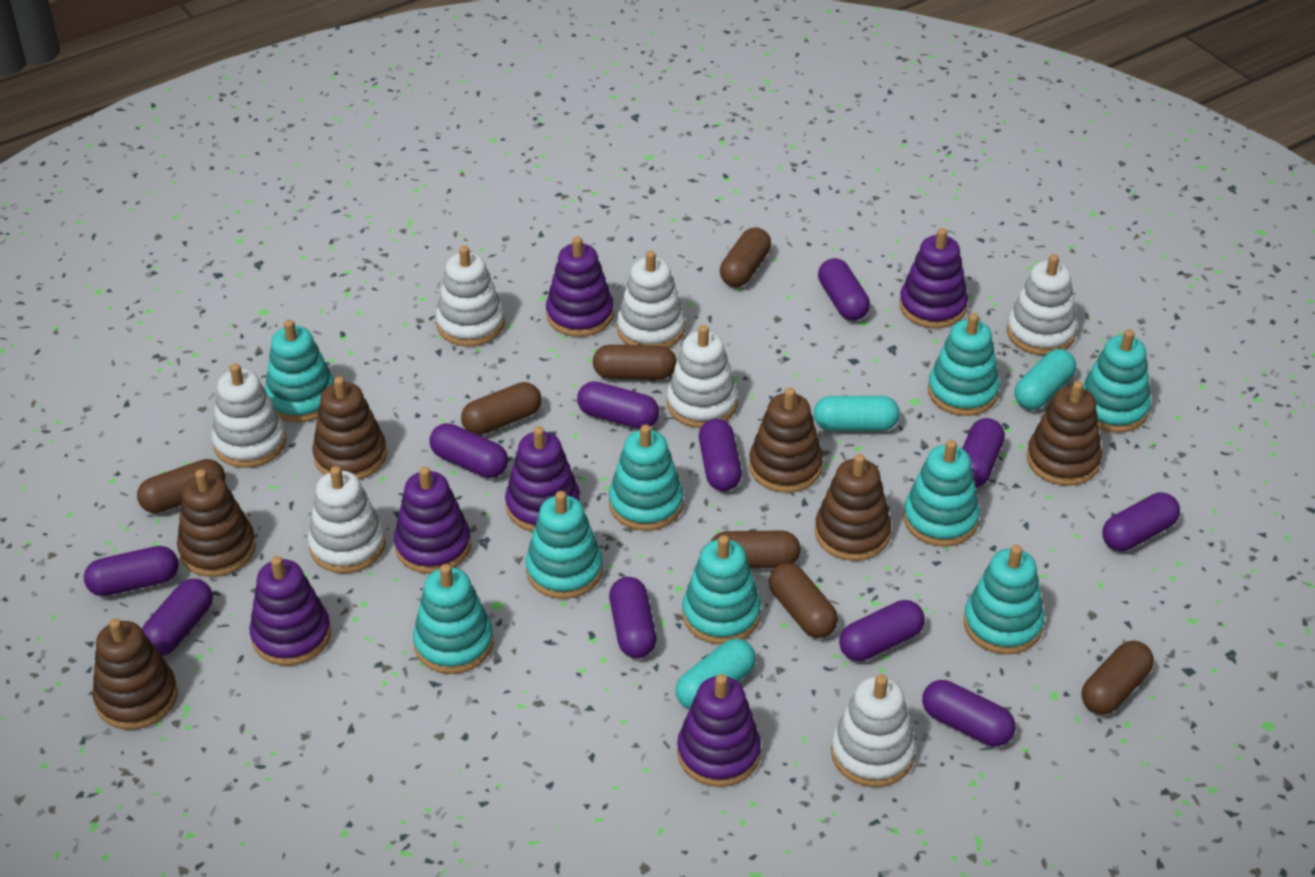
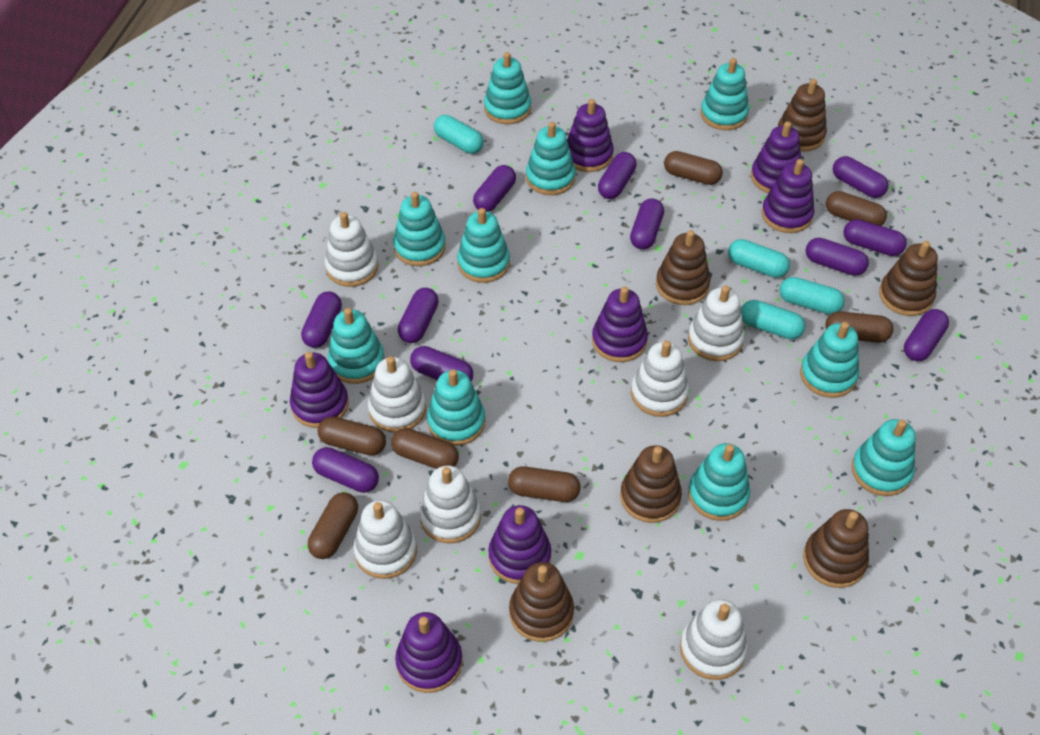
purple stacking toy: [249,556,331,666] [394,466,471,574] [505,426,580,532] [546,236,614,337] [677,674,761,787] [899,228,968,328] = 6 -> [290,352,349,428] [395,612,462,693] [488,505,551,584] [567,99,614,172] [592,287,648,362] [751,121,801,193] [762,159,814,233] = 7
turquoise capsule: [676,638,756,709] [813,396,900,431] [1015,349,1076,410] = 3 -> [434,115,484,154] [728,239,790,278] [741,300,805,339] [779,277,845,314] = 4
turquoise stacking toy: [265,320,334,423] [413,564,493,674] [525,491,603,599] [609,425,683,531] [682,535,761,644] [903,440,980,547] [928,313,1000,416] [963,545,1044,654] [1083,329,1151,433] = 9 -> [328,308,385,384] [393,192,446,266] [427,369,485,446] [457,208,510,283] [484,52,531,124] [526,122,576,195] [688,443,750,521] [700,58,749,130] [800,322,859,398] [851,419,916,496] = 10

